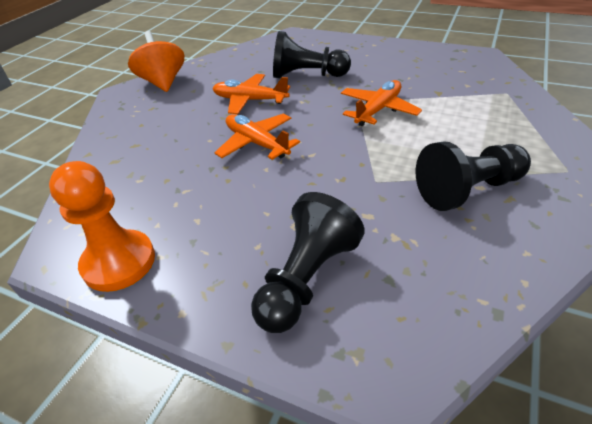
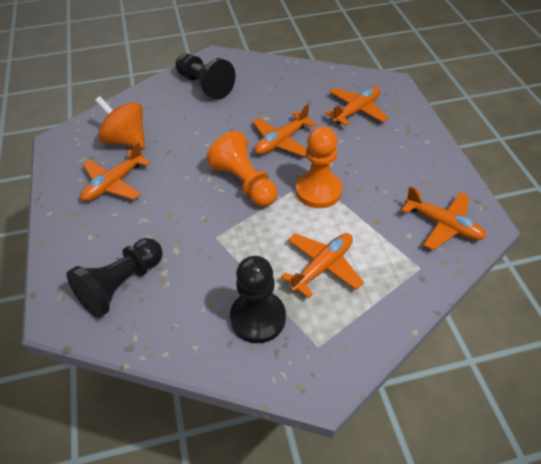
orange pawn: [49,161,155,292] = 1 -> [207,131,277,207] [296,126,342,208] = 2
orange plane: [213,74,290,114] [214,113,300,160] [341,80,422,126] = 3 -> [80,142,150,201] [253,104,316,156] [281,233,364,298] [325,87,389,126] [401,186,486,250] = 5

